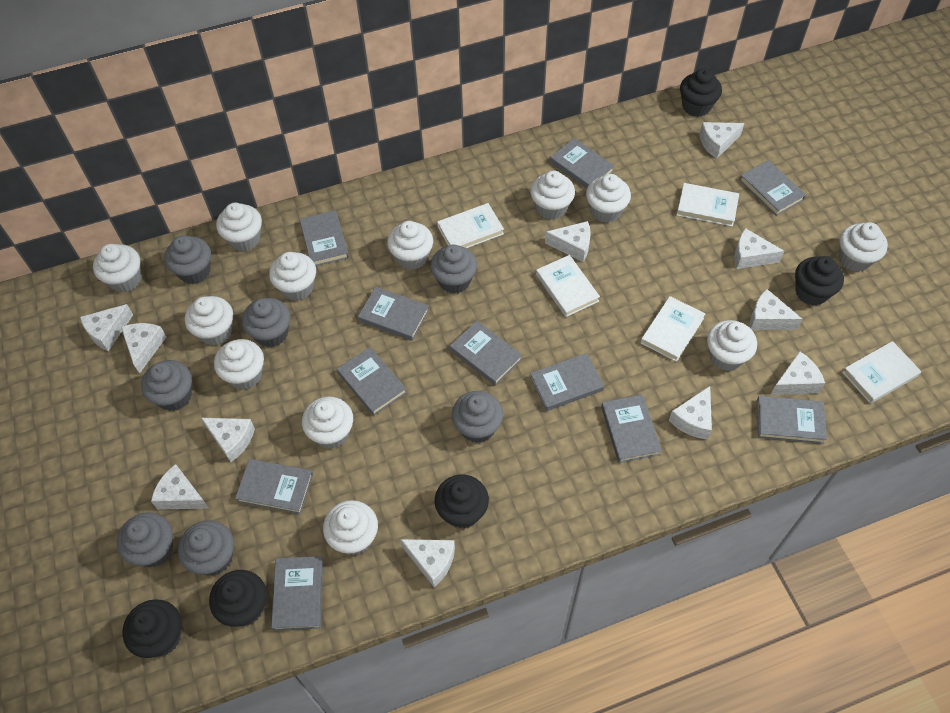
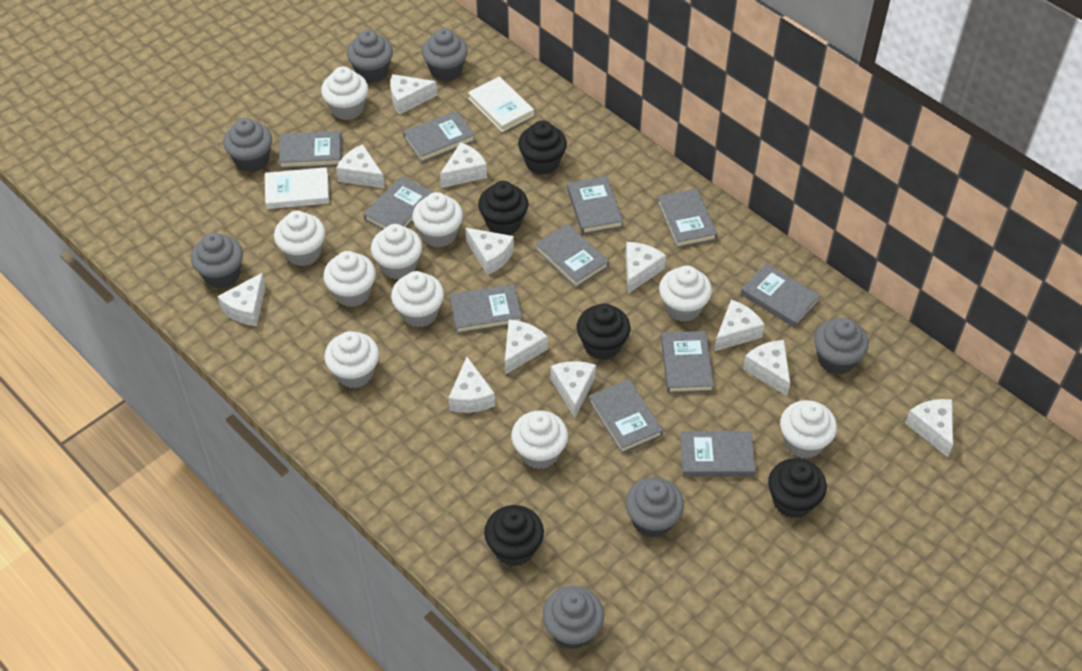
white book: [437,203,504,248] [536,255,600,317] [641,296,705,362] [677,183,739,227] [842,341,921,404] = 5 -> [265,167,329,209] [468,76,534,132] = 2
white cheese: [80,304,133,351] [121,323,166,374] [151,464,209,510] [201,418,255,462] [400,539,455,587] [545,221,591,262] [669,386,712,439] [699,122,745,159] [734,228,784,269] [750,289,803,330] [771,351,825,395] = 11 -> [217,272,266,326] [336,144,385,188] [390,74,437,115] [440,142,487,188] [449,357,495,413] [465,228,514,275] [505,319,548,375] [551,361,596,418] [625,242,666,294] [714,300,765,351] [743,340,790,396] [905,399,953,457] = 12
white cupcake: [93,244,141,292] [185,296,233,345] [214,339,264,390] [216,203,262,251] [269,252,316,301] [302,397,353,449] [323,500,378,555] [387,221,433,270] [530,171,575,220] [586,174,631,223] [707,320,757,371] [839,222,888,272] = 12 -> [274,211,325,266] [321,66,368,120] [323,251,376,307] [324,331,379,388] [371,224,422,280] [391,271,444,327] [412,192,463,248] [511,411,568,469] [659,266,712,322] [780,400,837,459] = 10

